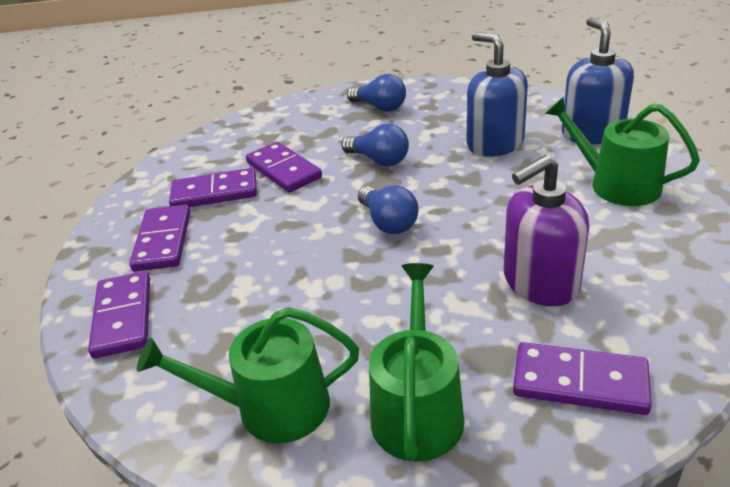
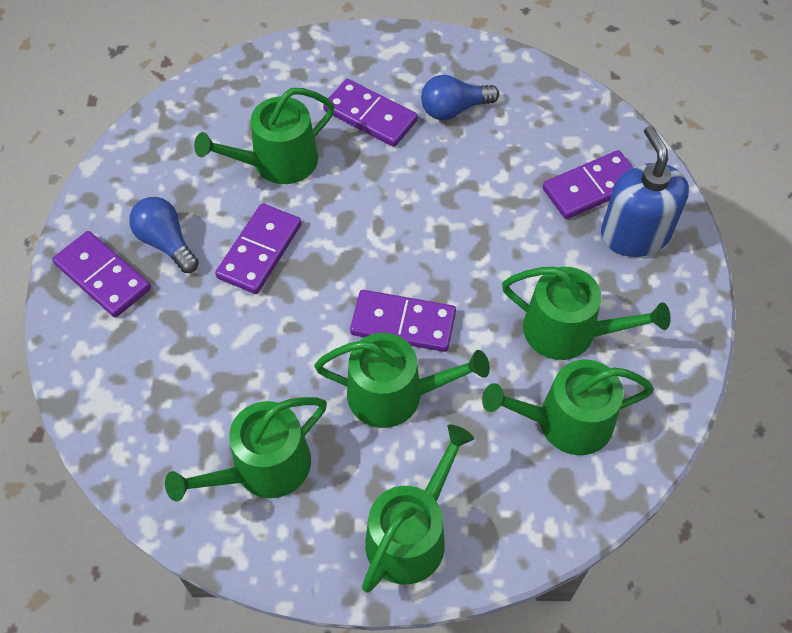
blue light bulb: [341,124,409,166] [347,74,406,112] [358,186,419,234] = 3 -> [129,197,199,273] [421,75,499,120] = 2
blue soap dispenser: [467,32,528,157] [562,17,634,144] = 2 -> [601,126,689,257] = 1
green watering can: [137,307,359,443] [369,263,464,462] [545,97,700,206] = 3 -> [165,397,327,502] [194,88,334,184] [314,333,490,428] [362,424,474,593] [482,359,654,455] [502,267,671,360] = 6
purple soap dispenser: [504,155,589,306] = 1 -> none = 0

